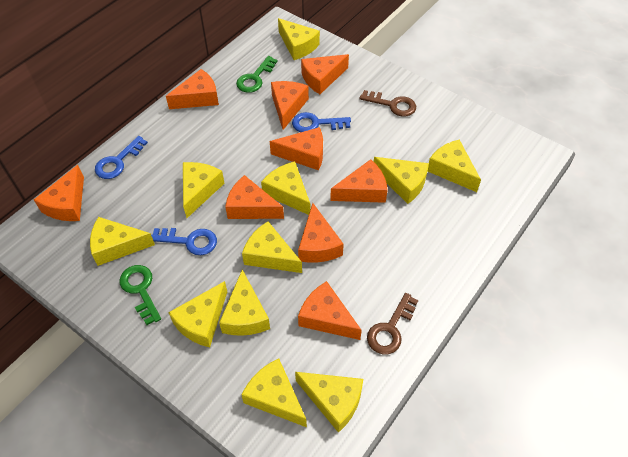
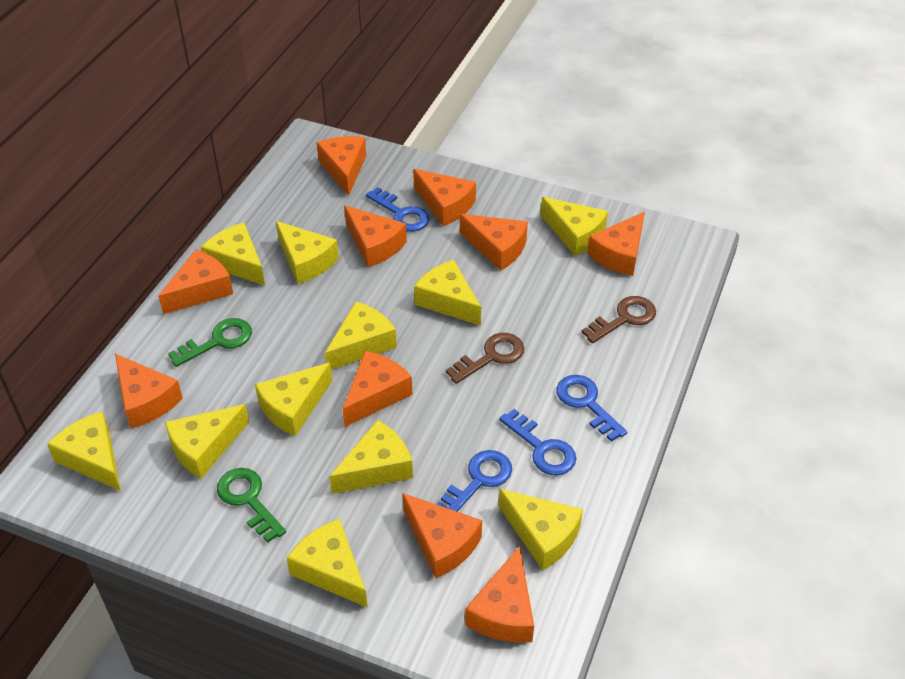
blue key: [95,136,148,179] [151,228,217,255] [292,112,351,132] = 3 -> [366,187,429,232] [436,450,512,512] [499,409,576,475] [556,375,627,442] = 4
orange cheese: [34,165,84,221] [166,69,219,109] [225,175,284,219] [270,127,323,170] [271,81,309,130] [298,203,344,263] [298,281,362,340] [301,54,349,94] [330,159,388,203] = 9 -> [115,354,183,429] [158,249,233,314] [317,136,366,195] [343,351,412,427] [344,206,407,267] [402,493,482,578] [413,169,476,226] [460,214,528,271] [465,546,534,643] [587,212,645,276] = 10

